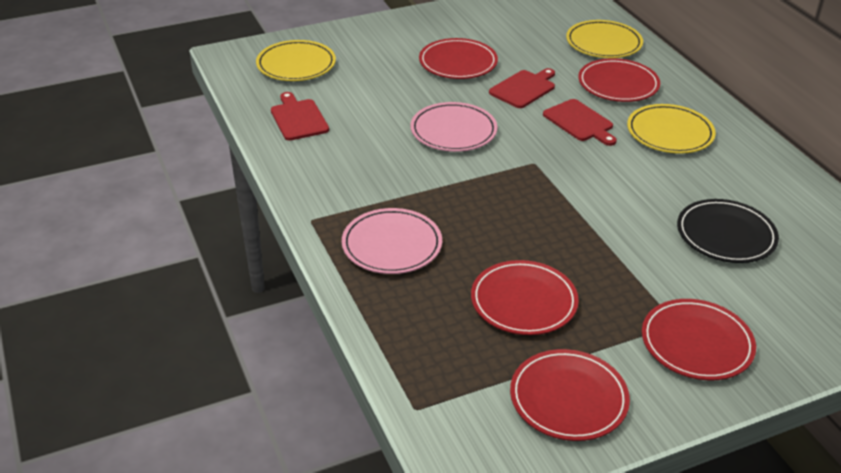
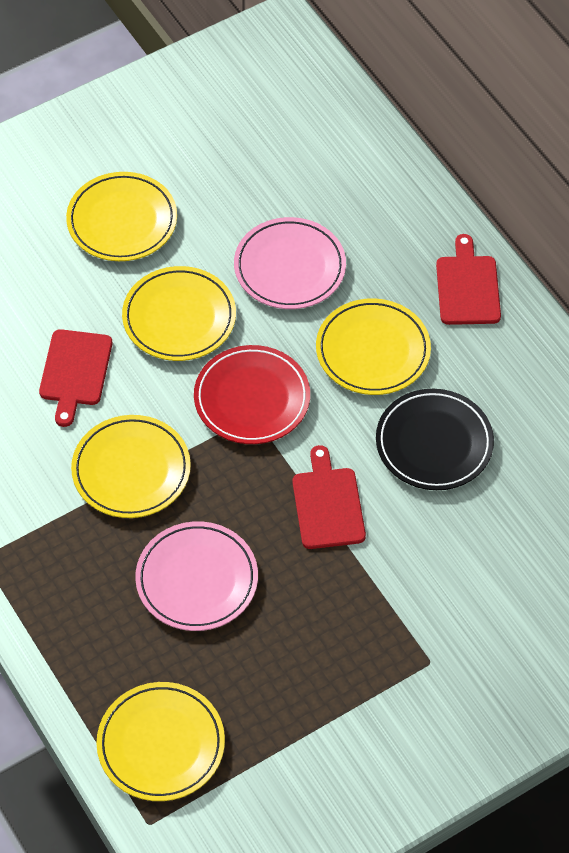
red plate: [419,38,498,79] [471,260,579,335] [510,349,630,441] [578,58,660,102] [642,299,756,380] = 5 -> [194,345,310,444] = 1
yellow plate: [256,40,336,81] [566,20,643,58] [627,104,716,154] = 3 -> [66,172,177,261] [71,415,191,518] [97,682,225,801] [122,266,236,361] [316,298,431,395] = 5

